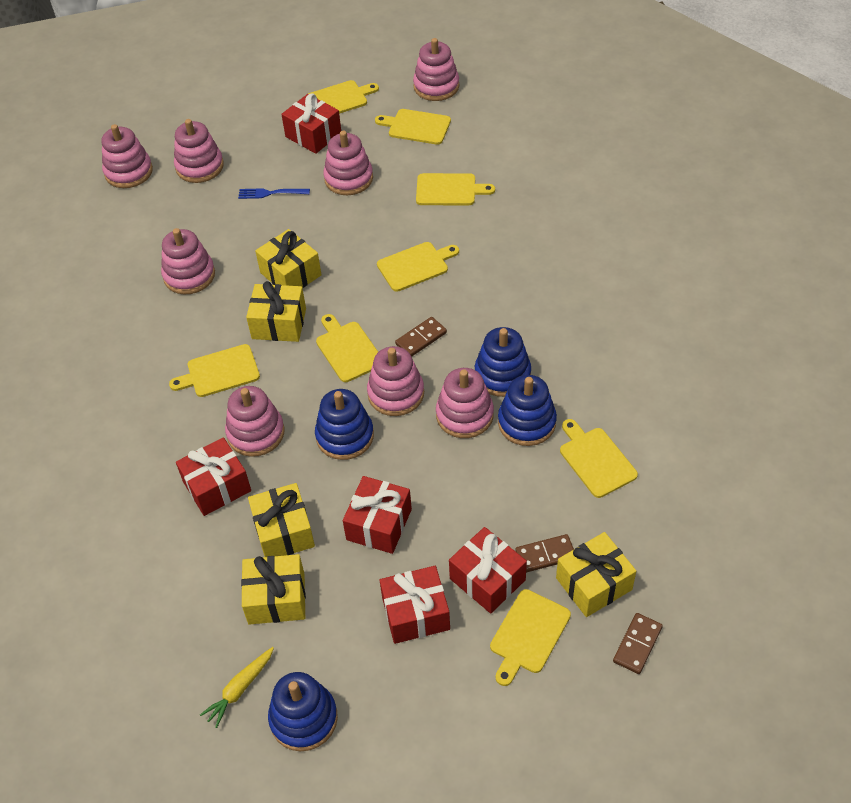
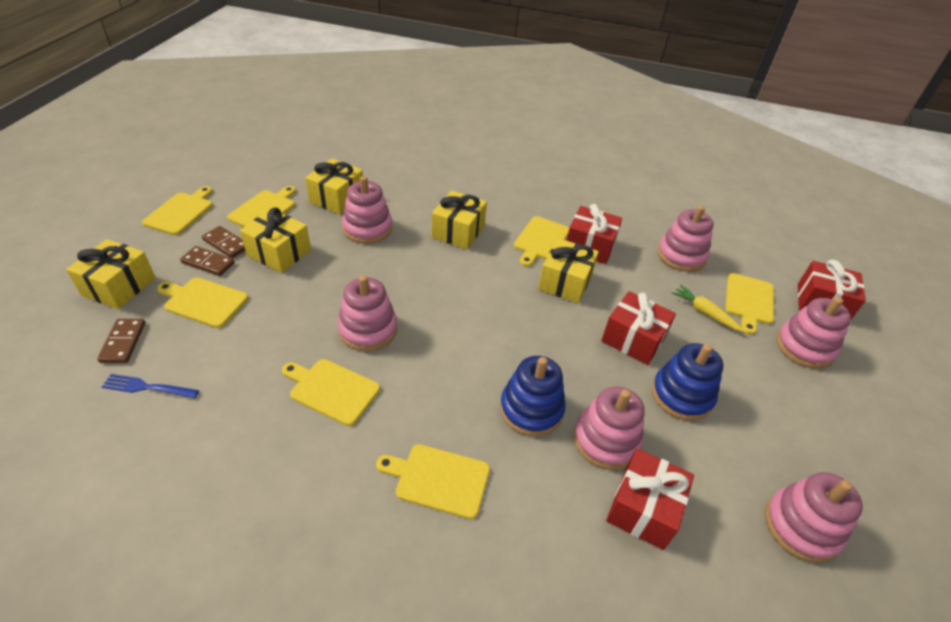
blue stacking toy: [268,672,338,751] [315,389,374,460] [475,327,531,397] [498,375,557,446] = 4 -> [500,356,566,437] [652,343,723,421] = 2
pink stacking toy: [101,124,153,188] [161,228,215,294] [174,119,224,183] [225,386,284,457] [323,131,373,195] [367,346,424,416] [413,38,459,101] [436,368,494,438] = 8 -> [337,275,397,351] [342,176,392,244] [574,386,645,470] [657,206,714,272] [765,472,863,563] [776,297,851,369] = 6
red gift: [176,437,251,516] [281,94,341,154] [343,476,412,554] [380,566,450,644] [449,527,527,614] = 5 -> [567,204,622,264] [601,291,676,365] [606,448,694,550] [798,260,866,319] = 4
yellow cutting board: [169,344,260,397] [306,80,379,114] [316,314,378,382] [375,109,451,145] [377,242,459,292] [416,173,495,205] [490,589,571,686] [560,419,638,498] = 8 -> [142,186,213,235] [157,278,248,328] [227,186,296,227] [282,359,380,426] [376,444,490,519] [514,216,569,267] [725,273,774,335] = 7

